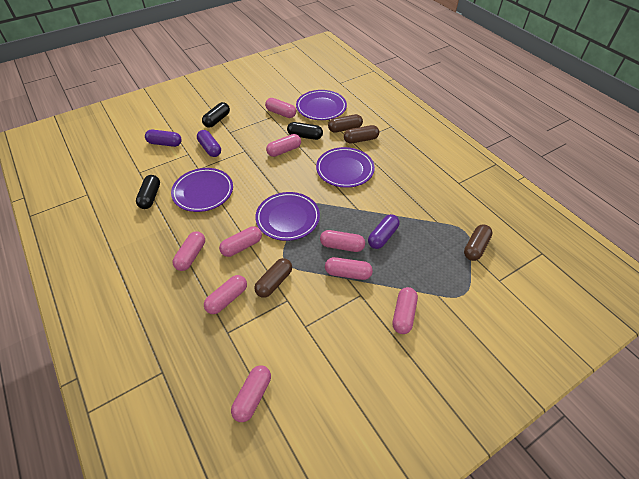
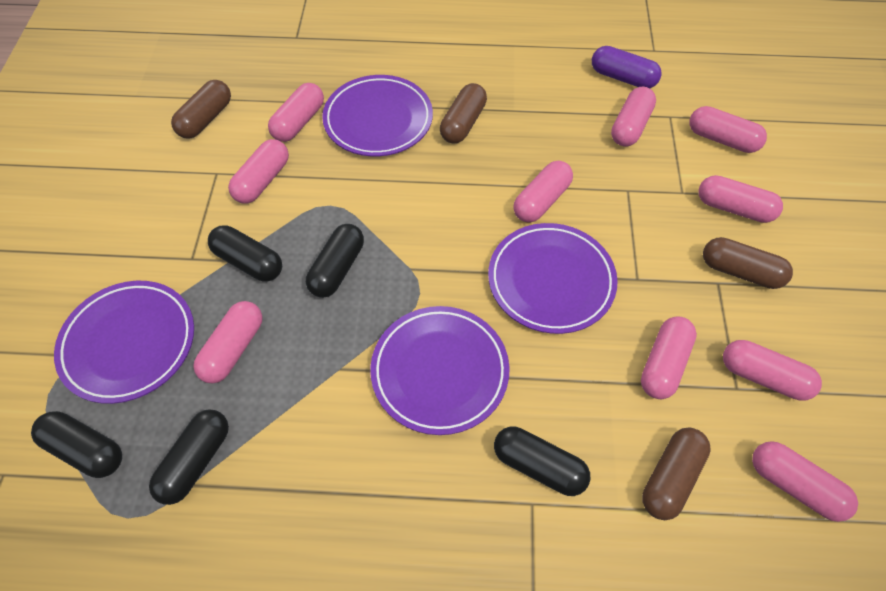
black capsule: [136,175,160,209] [202,102,230,128] [287,122,323,140] = 3 -> [31,411,122,478] [149,409,229,505] [208,225,282,281] [306,224,364,298] [494,427,590,496] = 5
pink capsule: [172,231,205,271] [204,275,247,314] [219,226,262,257] [231,365,271,422] [265,98,296,118] [266,134,301,157] [320,230,365,252] [325,257,373,280] [393,287,418,334] = 9 -> [193,301,263,383] [228,139,289,203] [268,83,324,142] [513,161,573,223] [611,87,656,146] [641,316,697,399] [689,106,767,153] [698,175,783,223] [723,340,822,401] [752,441,858,522] = 10
purple capsule: [145,130,182,147] [197,130,221,157] [368,214,400,249] = 3 -> [592,46,662,88] = 1

